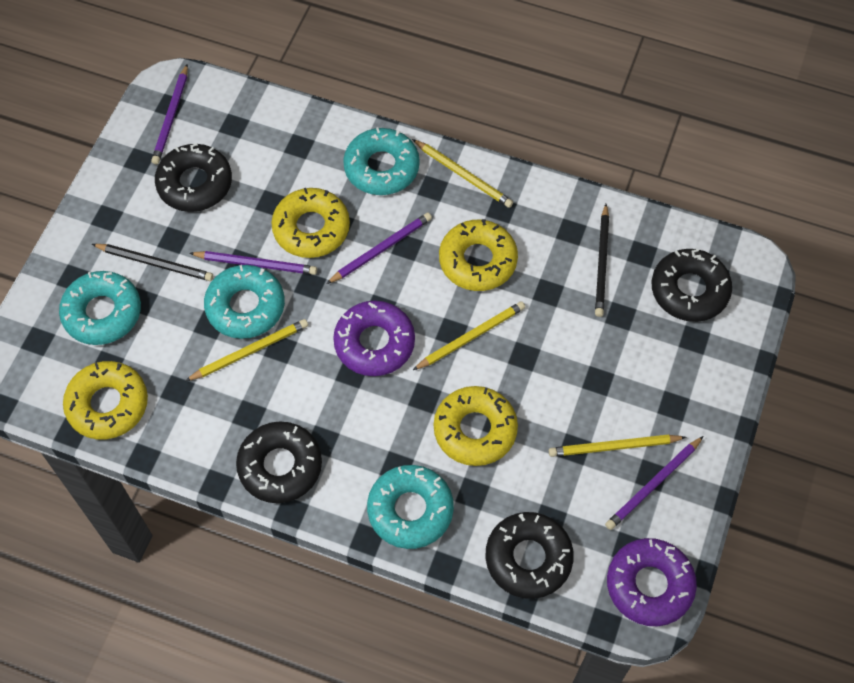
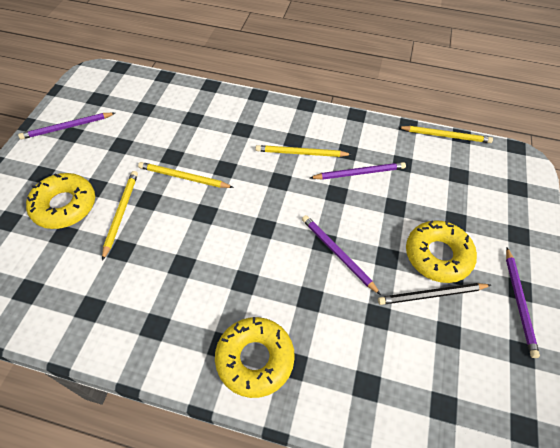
black donut: [155,143,232,212] [236,421,322,503] [485,512,574,599] [652,249,732,322] = 4 -> none = 0
black pencil: [92,244,213,281] [595,204,609,317] = 2 -> [378,283,491,305] = 1
purple donut: [333,301,415,376] [607,538,697,626] = 2 -> none = 0
turquoise donut: [59,271,141,345] [204,265,285,339] [343,127,420,195] [367,465,454,549] = 4 -> none = 0
yellow donut: [63,361,148,440] [271,188,350,258] [434,386,518,466] [439,219,518,291] = 4 -> [26,173,95,229] [215,317,295,398] [406,220,477,283] = 3

